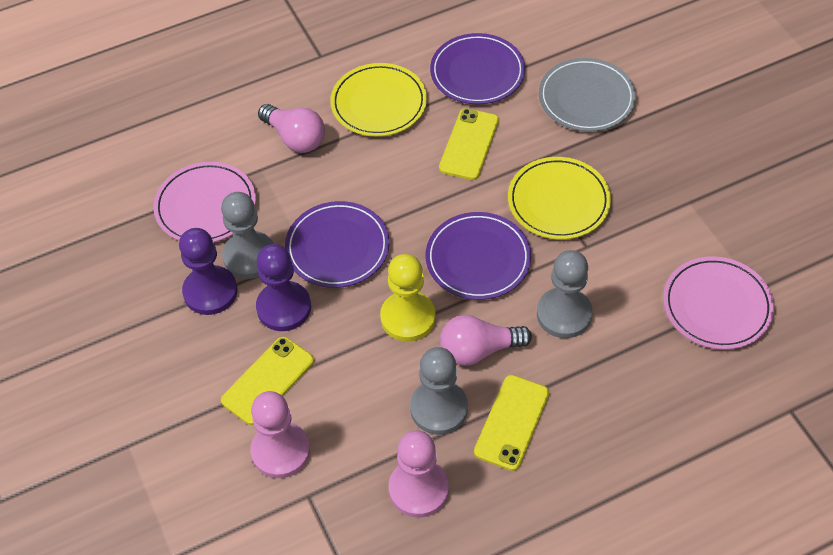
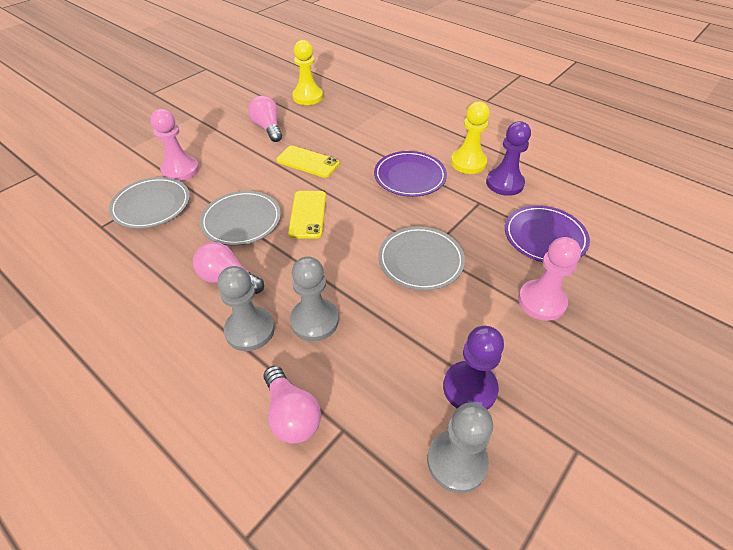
grey plate: [539,58,636,132] = 1 -> [109,177,190,229] [200,191,281,246] [378,226,465,291] = 3
pink light bulb: [258,104,325,153] [440,315,532,365] = 2 -> [193,242,264,294] [248,95,282,142] [264,366,321,444] = 3
pink plate: [153,162,256,243] [663,256,774,350] = 2 -> none = 0
purple plate: [285,201,390,288] [426,212,531,300] [430,33,525,104] = 3 -> [374,151,447,197] [505,205,590,262] = 2
yellow pawn: [380,254,436,342] = 1 -> [292,40,323,105] [451,101,490,174] = 2
yellow phone: [221,337,314,425] [439,108,499,180] [474,375,549,471] = 3 -> [276,146,340,178] [288,191,326,239] = 2
yellow plate: [331,63,427,137] [508,157,611,240] = 2 -> none = 0

